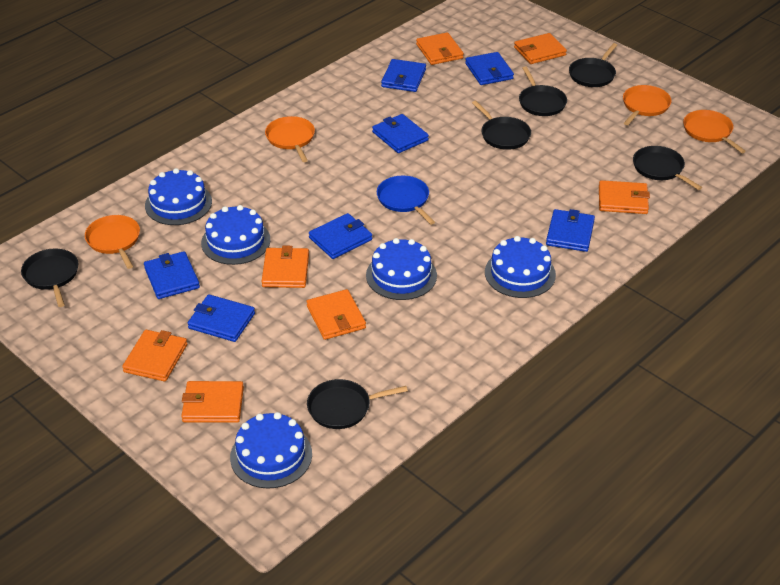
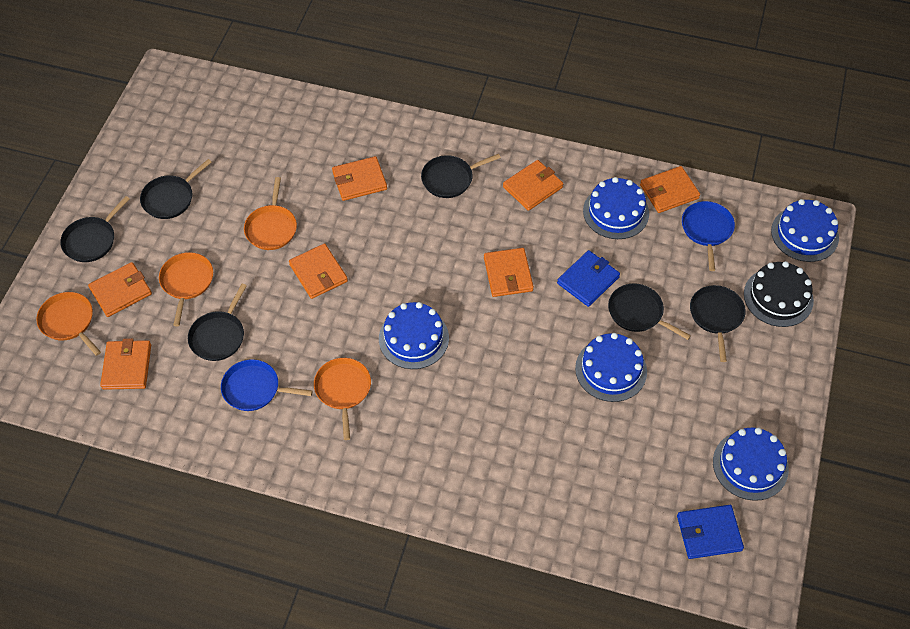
black cake: none = 0 -> [744,261,814,327] = 1
blue pan: [377,176,435,225] = 1 -> [221,359,313,411] [682,201,735,271] = 2
blue wallet: [144,251,200,299] [188,294,255,342] [309,213,372,259] [372,114,429,153] [381,59,426,92] [465,52,514,85] [546,209,595,252] = 7 -> [557,250,620,307] [677,505,744,559] = 2

